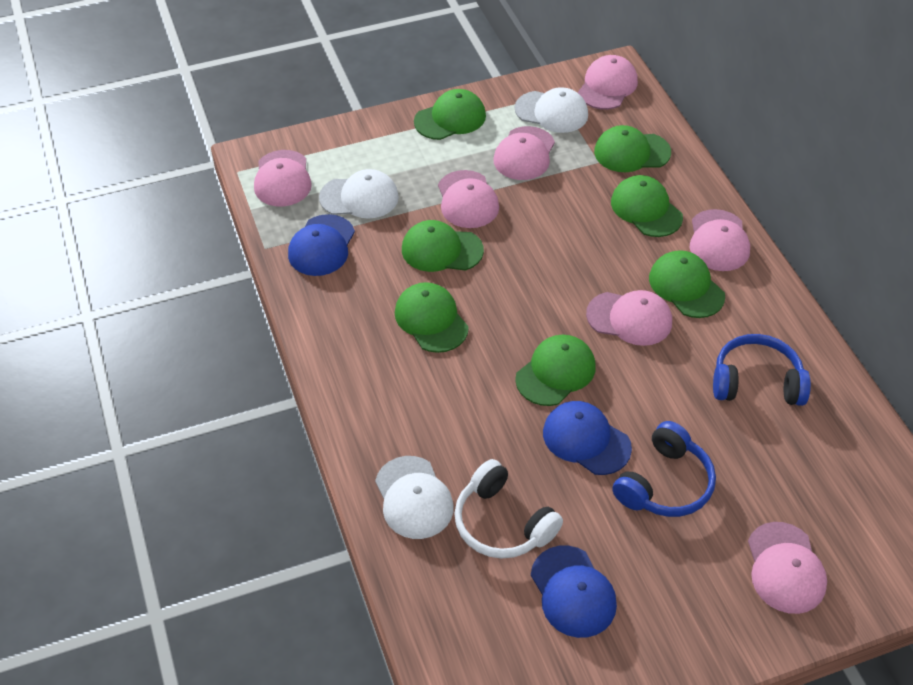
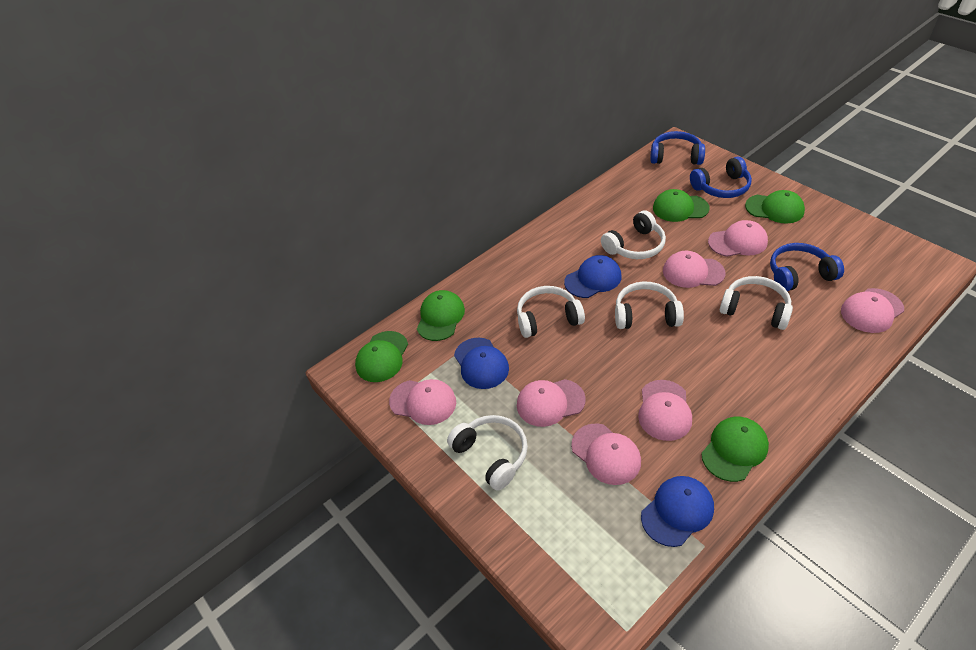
blue headphones: [612,421,716,517] [713,334,811,406] = 2 -> [650,131,705,165] [690,157,752,198] [770,243,844,291] = 3
green cap: [395,282,469,353] [402,220,484,272] [414,89,486,140] [515,335,596,406] [594,125,671,172] [611,175,683,237] [649,250,725,318] = 7 -> [355,331,408,382] [417,290,465,341] [653,189,710,222] [701,417,769,482] [745,190,805,223] = 5
white cap: [319,169,399,219] [375,456,454,539] [515,87,588,133] = 3 -> none = 0
white headphones: [454,459,563,559] = 1 -> [447,415,528,491] [517,286,585,338] [601,210,666,259] [615,281,684,329] [720,276,793,330] = 5

